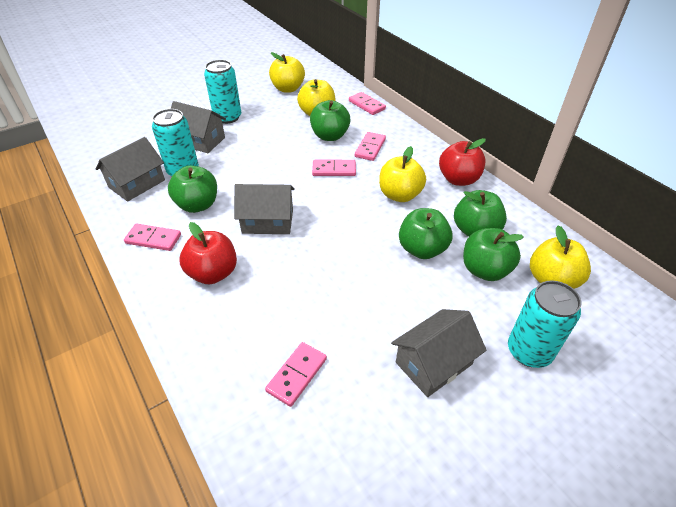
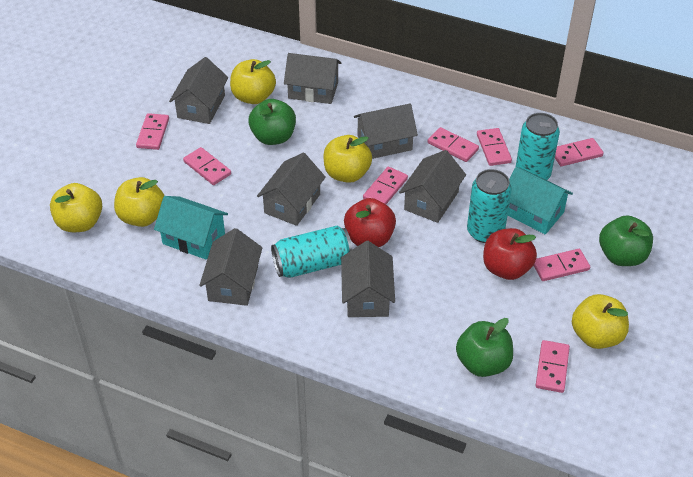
green apple: [168,166,217,213] [310,100,351,141] [399,208,453,259] [454,190,507,237] [463,228,524,281] = 5 -> [248,99,296,145] [456,318,513,377] [599,215,653,266] = 3
grey house: [96,137,165,202] [171,101,226,153] [234,184,295,234] [391,309,487,397] = 4 -> [169,57,228,124] [199,228,262,306] [257,153,326,226] [284,53,342,104] [341,241,395,317] [354,103,418,159] [399,150,466,223] = 7
pink domino: [124,224,181,251] [265,342,327,407] [312,160,356,176] [349,92,386,115] [355,132,386,161] = 5 -> [136,113,169,150] [183,147,231,185] [363,167,408,204] [428,127,479,162] [477,128,512,166] [533,249,590,281] [535,340,570,393] [555,138,604,166] = 8
turquoise house: none = 0 -> [154,196,228,259] [508,167,573,235] = 2
yellow apple: [269,52,305,93] [297,79,336,116] [379,146,426,202] [530,225,591,289] = 4 -> [50,183,102,232] [114,177,165,227] [230,59,276,104] [323,135,372,183] [572,294,629,349] = 5

